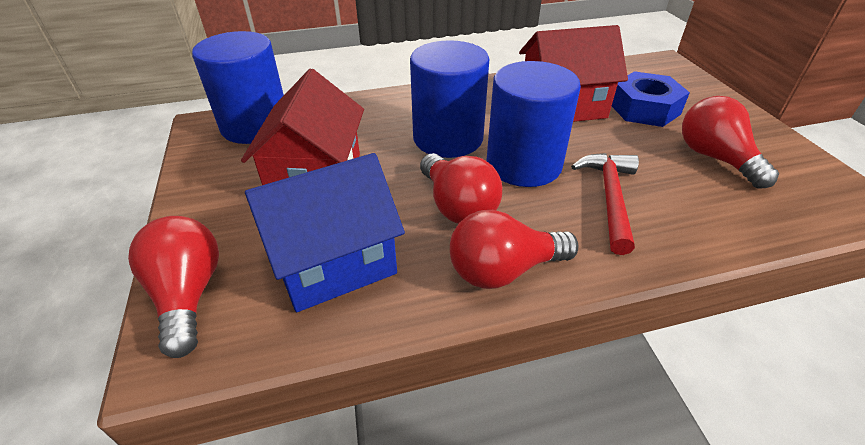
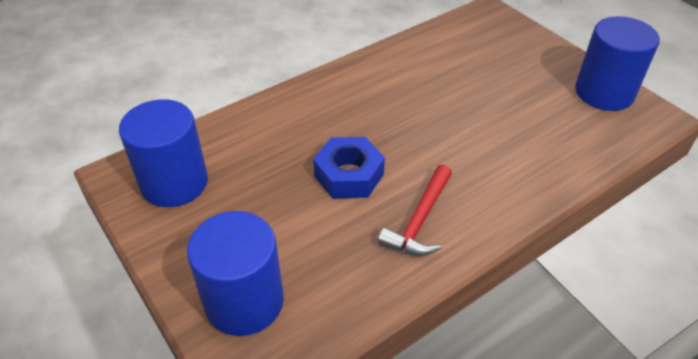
blue house: [245,153,405,312] = 1 -> none = 0
red house: [241,69,364,185] [519,25,628,122] = 2 -> none = 0
red light bulb: [128,216,219,358] [420,153,502,224] [450,210,579,289] [682,96,779,188] = 4 -> none = 0

